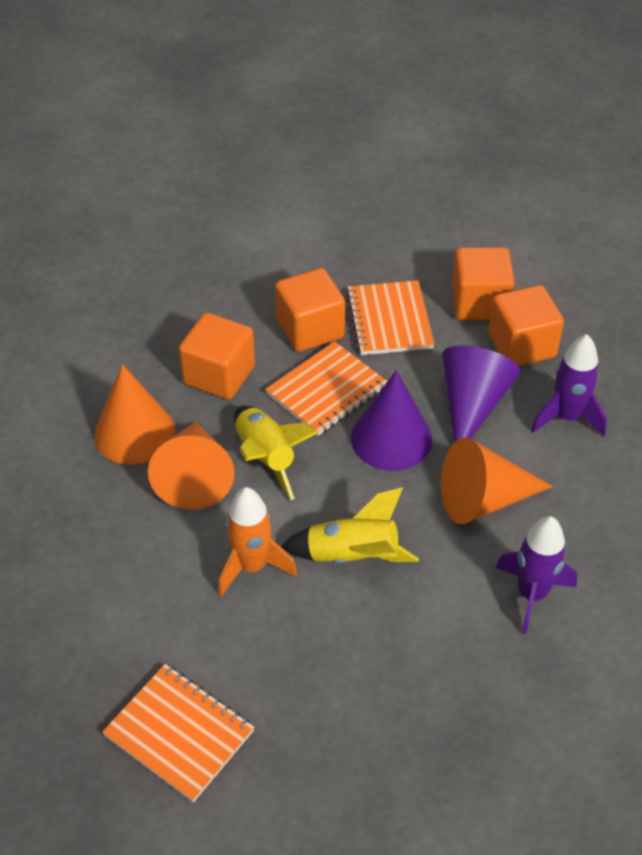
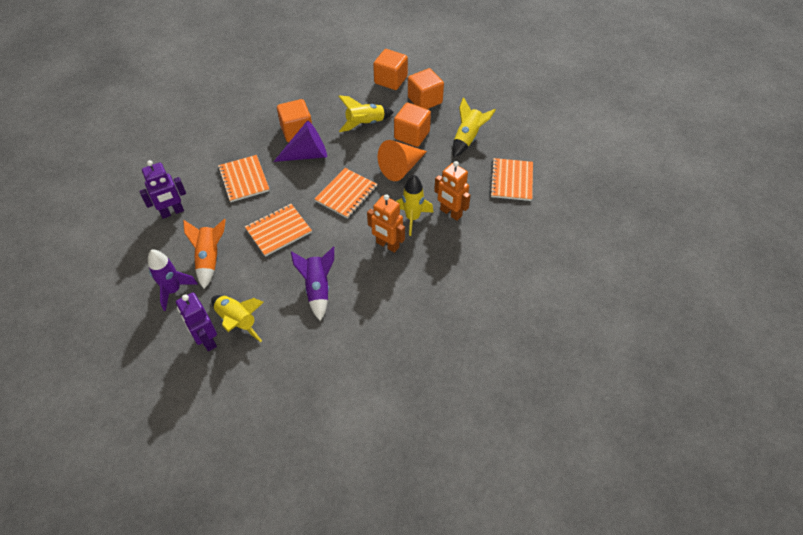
orange cone: [94,364,175,465] [148,422,235,510] [441,437,553,524] = 3 -> [378,140,427,181] = 1
orange notebook: [102,664,254,802] [265,341,387,436] [346,280,435,355] = 3 -> [218,155,270,202] [245,204,312,257] [315,168,377,219] [490,158,533,201] = 4
orange robot: none = 0 -> [367,194,405,253] [434,161,471,221] = 2
purple cone: [351,370,432,471] [442,346,521,443] = 2 -> [273,120,327,162] = 1
purple robot: none = 0 -> [139,160,186,219] [176,292,217,351] = 2
yellow rocket: [234,405,318,500] [281,487,419,564] = 2 -> [211,295,264,342] [338,95,394,132] [396,175,434,236] [452,97,496,158] = 4

